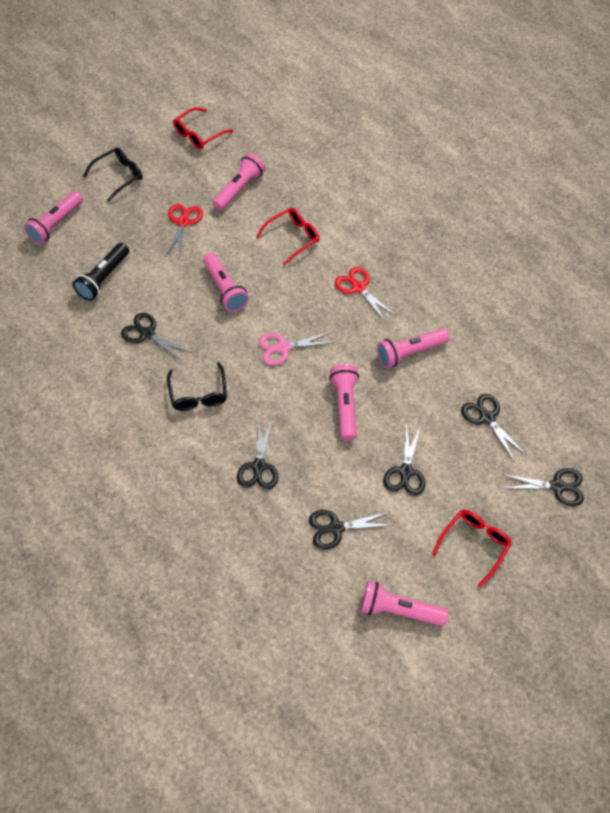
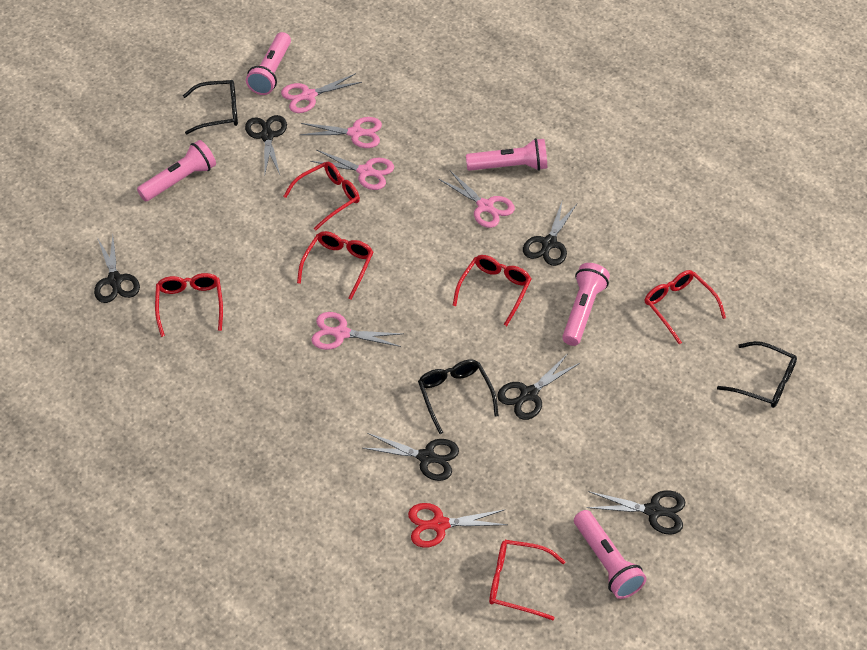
black flashlight: [73,243,129,301] = 1 -> none = 0
black glasses: [83,147,143,202] [167,362,227,411] = 2 -> [183,80,238,134] [418,360,499,434] [717,341,797,408] = 3
pink flashlight: [24,191,83,244] [203,252,249,312] [212,153,265,211] [329,364,359,441] [361,581,448,626] [377,328,450,368] = 6 -> [137,140,216,201] [246,32,291,95] [466,138,547,171] [562,263,610,346] [574,510,646,599] = 5
pink scissors: [259,332,335,365] = 1 -> [281,73,362,113] [300,117,382,148] [310,150,394,190] [311,312,403,350] [439,171,515,228] = 5
red glasses: [173,107,234,149] [256,208,320,266] [432,510,512,588] = 3 -> [155,273,223,337] [283,162,360,230] [297,231,373,300] [452,255,531,326] [489,540,566,620] [645,270,726,344] = 6
red scissors: [166,204,203,256] [335,267,396,321] = 2 -> [408,503,508,548] = 1

